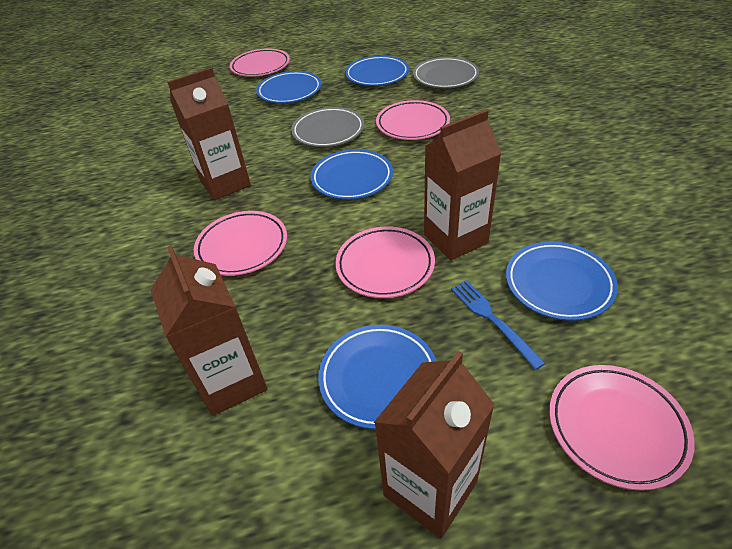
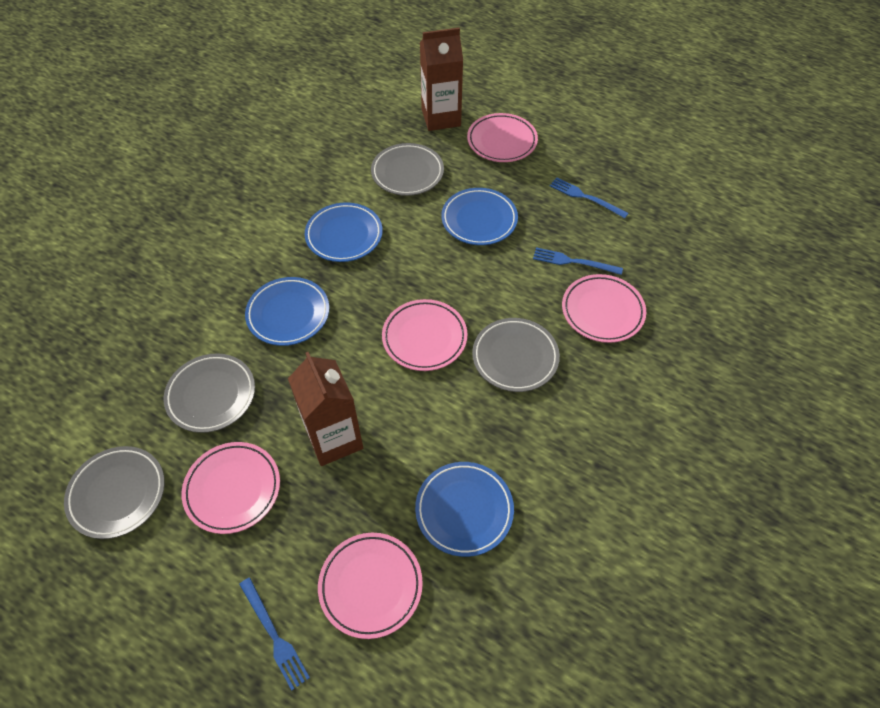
blue fork: [451,280,546,370] = 1 -> [239,578,310,690] [533,247,623,275] [550,177,628,218] = 3
blue plate: [256,71,321,103] [311,149,393,200] [318,325,436,429] [345,56,409,86] [506,241,618,321] = 5 -> [245,277,330,346] [305,202,383,262] [415,462,514,557] [441,188,518,245] = 4
brown carton: [151,245,268,416] [167,67,251,200] [374,351,495,539] [424,109,501,261] = 4 -> [288,352,363,466] [420,28,463,131] = 2
grey plate: [291,107,364,147] [413,57,479,88] = 2 -> [64,446,165,539] [163,353,255,433] [371,143,444,196] [472,318,560,392] = 4

